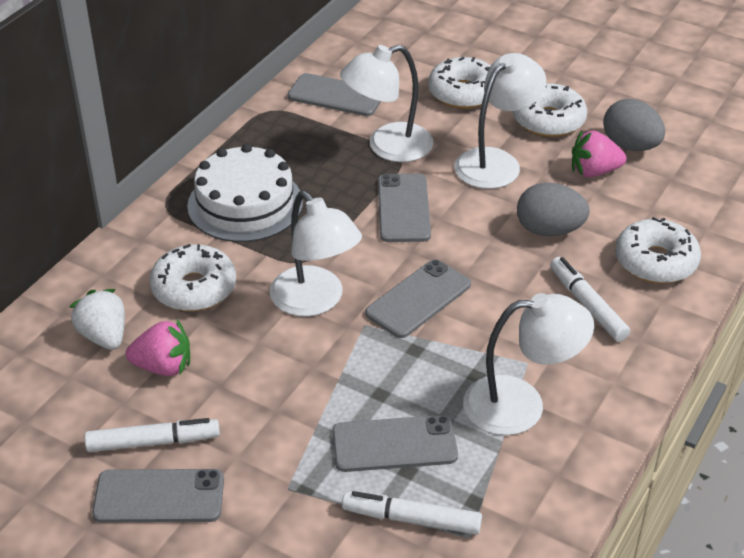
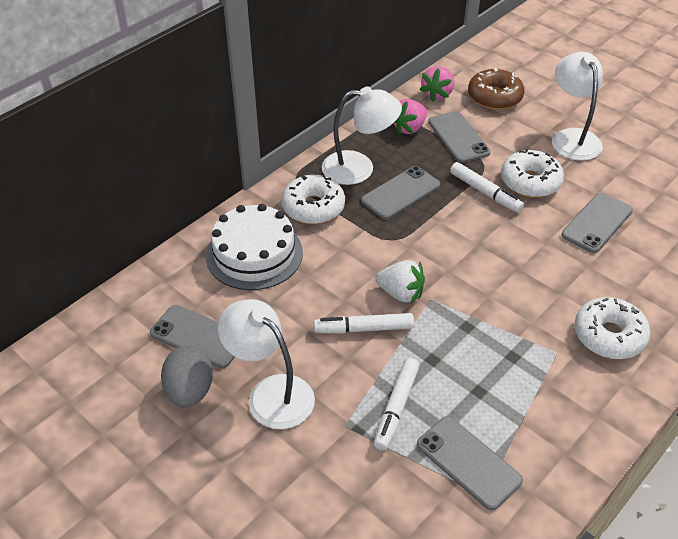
brown donut: none = 0 -> [468,68,524,110] = 1
grey egg: [517,183,590,236] [603,99,665,151] = 2 -> [161,346,213,408] = 1
white donut: [149,244,236,311] [428,57,491,109] [513,83,587,137] [615,217,701,283] = 4 -> [281,175,345,224] [501,149,564,198] [574,297,651,359] = 3
white lamp: [270,191,362,316] [340,45,434,162] [454,53,546,189] [463,293,594,435] = 4 -> [218,299,315,429] [322,86,402,185] [552,52,603,161] = 3

